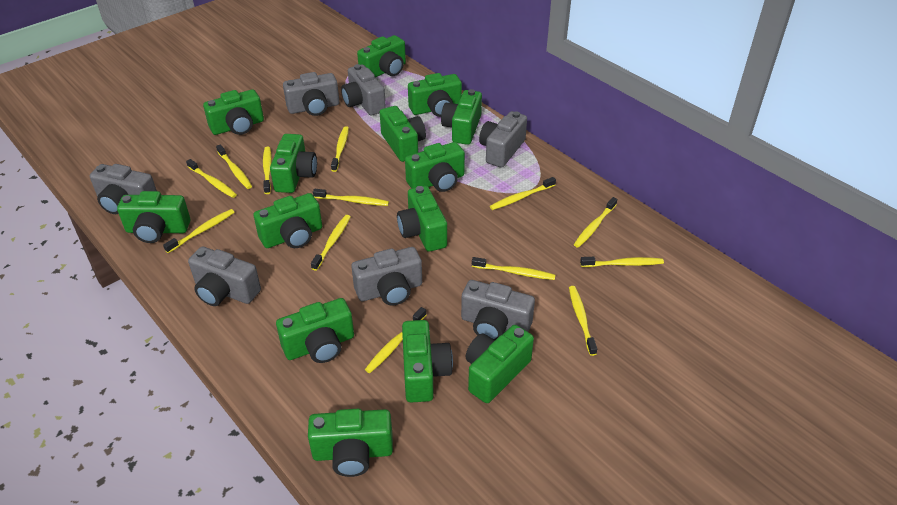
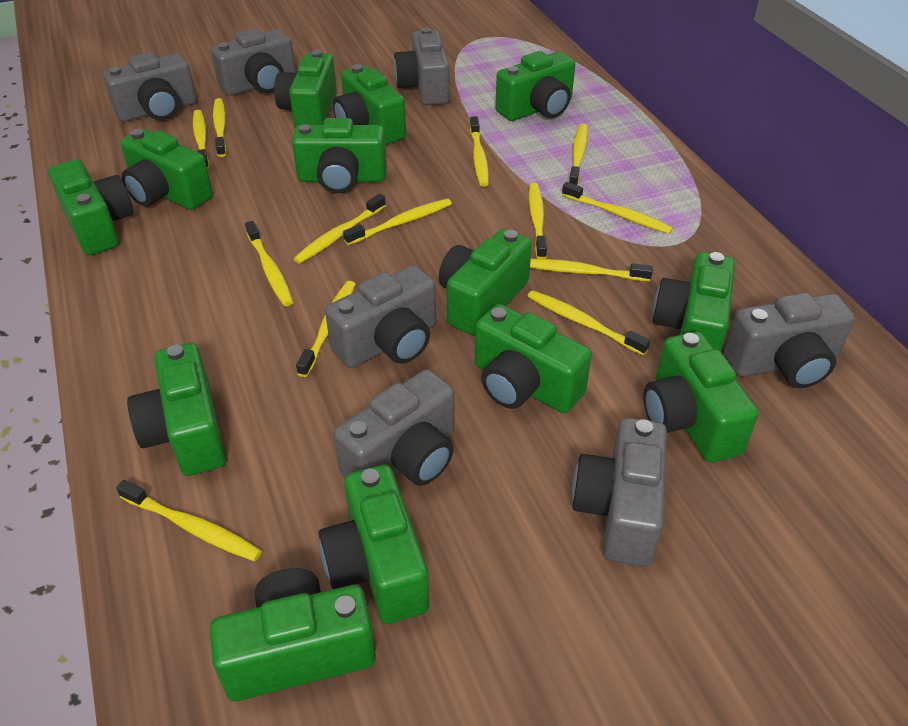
green camera: [117,191,190,243] [203,89,264,135] [254,193,322,248] [270,134,317,193] [276,298,354,363] [308,409,393,477] [357,35,406,77] [380,106,426,162] [397,186,447,252] [402,320,453,403] [405,142,465,192] [408,73,462,117] [441,89,482,145] [466,325,534,403] = 14 -> [48,159,134,255] [121,129,213,210] [127,343,226,476] [210,568,376,701] [274,50,337,128] [292,118,387,193] [318,465,429,624] [333,64,406,145] [439,229,532,336] [475,304,592,413] [495,51,575,121] [643,332,759,463] [653,252,735,352] = 13

